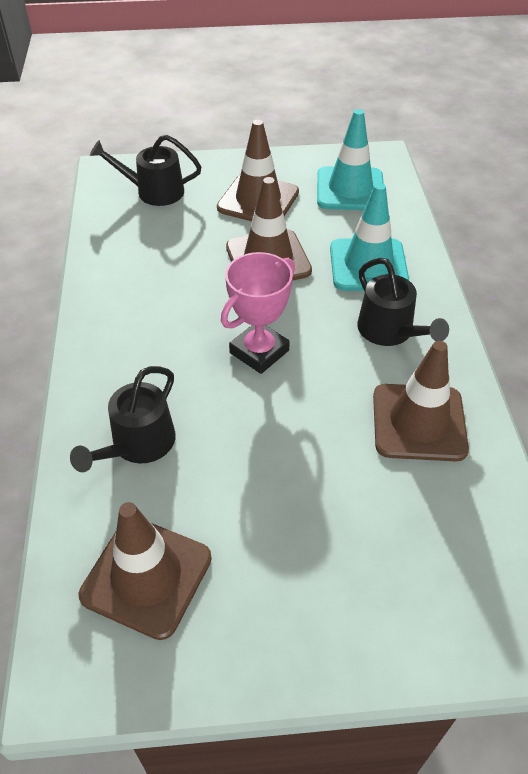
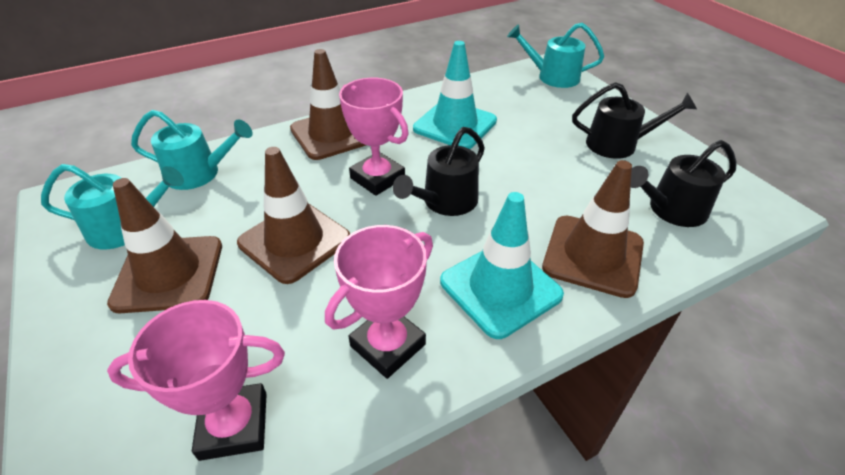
pink trophy: [221,252,295,374] = 1 -> [107,300,285,461] [325,225,433,379] [339,78,409,196] = 3
turquoise watering can: none = 0 -> [41,164,184,249] [131,110,253,190] [507,23,604,88] = 3

